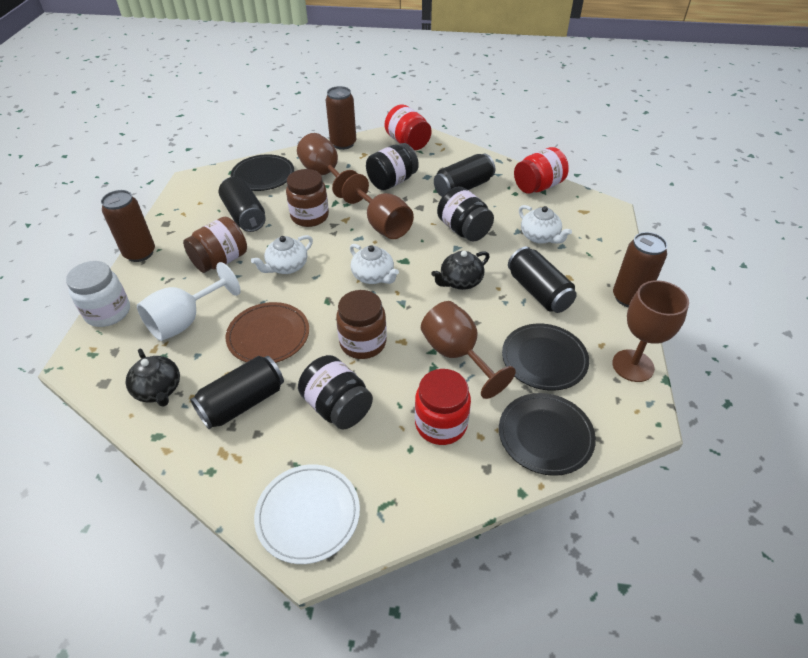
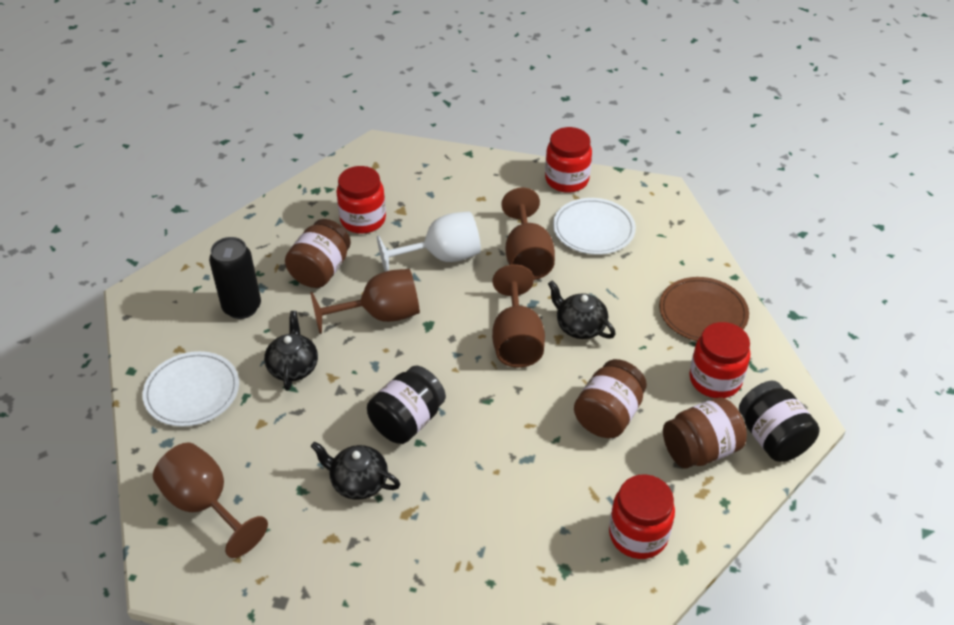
black can: [190,356,284,429] [219,177,266,232] [434,154,495,197] [508,247,577,313] = 4 -> [209,237,261,319] = 1
black jar: [298,355,373,429] [366,143,419,190] [437,187,494,241] = 3 -> [367,366,446,444] [739,381,820,462] = 2
black plate: [231,154,294,191] [499,393,596,476] [502,324,589,391] = 3 -> none = 0
black teapot: [126,349,180,407] [431,251,489,290] = 2 -> [264,311,318,391] [311,442,400,500] [548,280,616,339] = 3
brown can: [101,190,155,262] [326,86,356,150] [613,232,667,307] = 3 -> none = 0
red jar: [385,104,431,150] [415,369,471,445] [514,147,569,194] = 3 -> [336,166,386,234] [545,127,592,193] [609,474,675,559] [689,322,750,398] = 4
white jar: [66,261,130,327] = 1 -> none = 0
white plate: [254,464,360,564] = 1 -> [143,351,239,427] [553,198,636,255] = 2
white teapot: [251,235,313,274] [350,244,399,284] [519,205,572,244] = 3 -> none = 0

